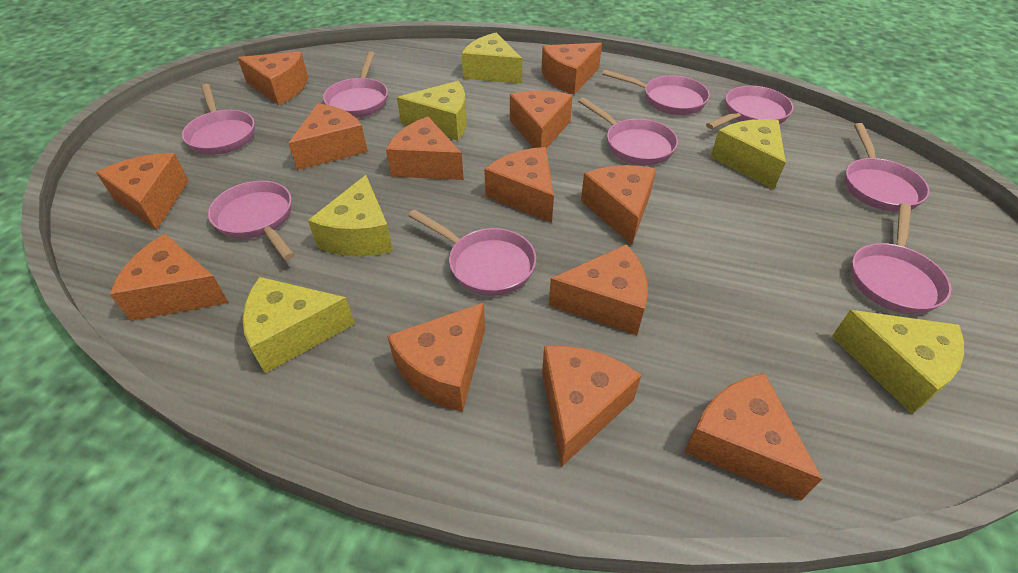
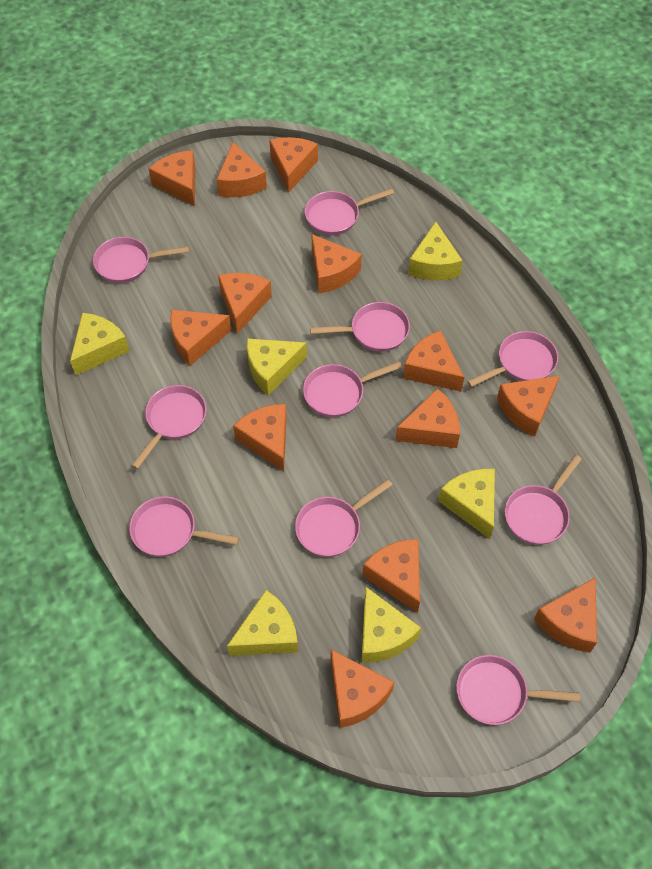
pink pan: [182,84,255,155] [208,181,295,260] [323,51,388,118] [408,209,536,296] [578,97,678,165] [602,69,710,115] [706,86,794,129] [845,123,930,212] [851,203,952,314] = 9 -> [93,237,189,283] [129,496,239,557] [131,385,207,469] [295,479,393,557] [303,361,402,417] [305,188,394,235] [310,302,410,352] [456,655,580,725] [467,331,558,387] [505,455,582,545] = 10

